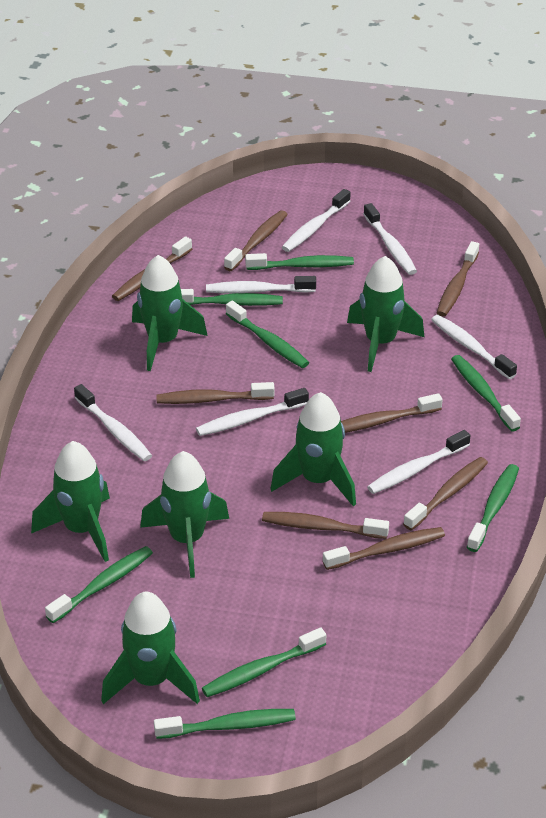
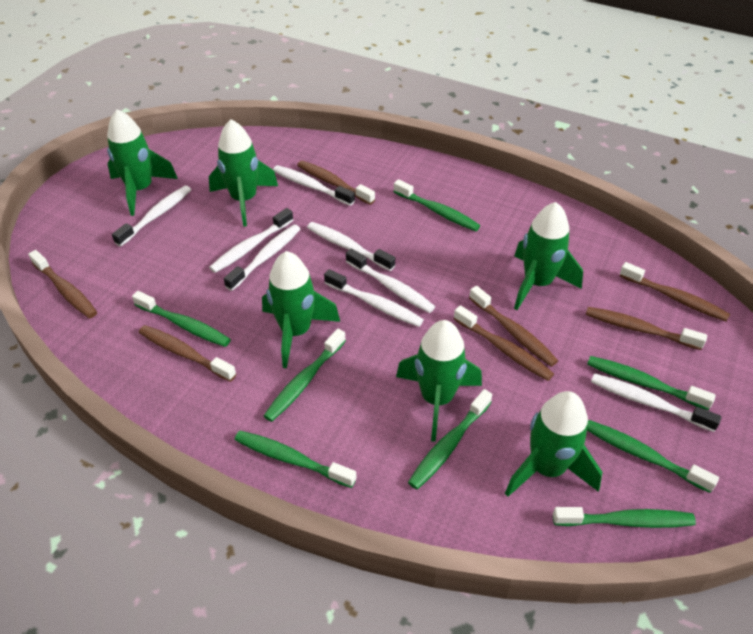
brown toothbrush: [112,236,192,301] [156,382,275,404] [224,210,288,271] [262,512,389,539] [323,527,445,570] [341,393,443,433] [403,457,488,531] [437,241,479,317] = 8 -> [28,250,97,318] [139,325,236,382] [297,161,375,205] [454,305,554,381] [469,286,558,367] [586,307,707,350] [619,262,730,322] = 7
white toothbrush: [74,384,152,461] [196,388,309,436] [206,276,316,293] [282,189,351,252] [363,203,417,275] [367,430,470,494] [431,315,517,379] = 7 -> [112,186,191,247] [209,208,293,273] [224,225,300,291] [273,165,355,206] [307,222,395,271] [324,269,424,327] [346,249,435,313] [591,373,722,432] = 8

